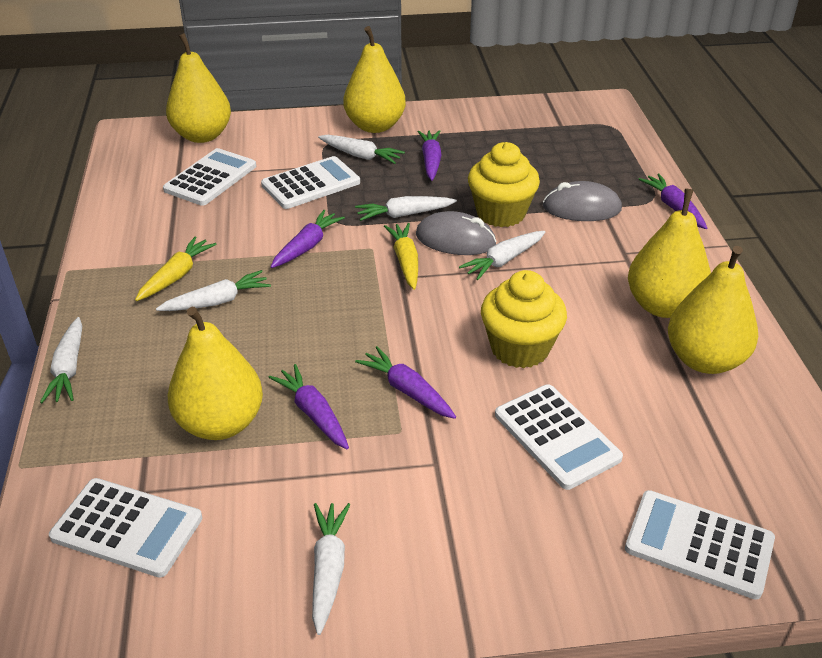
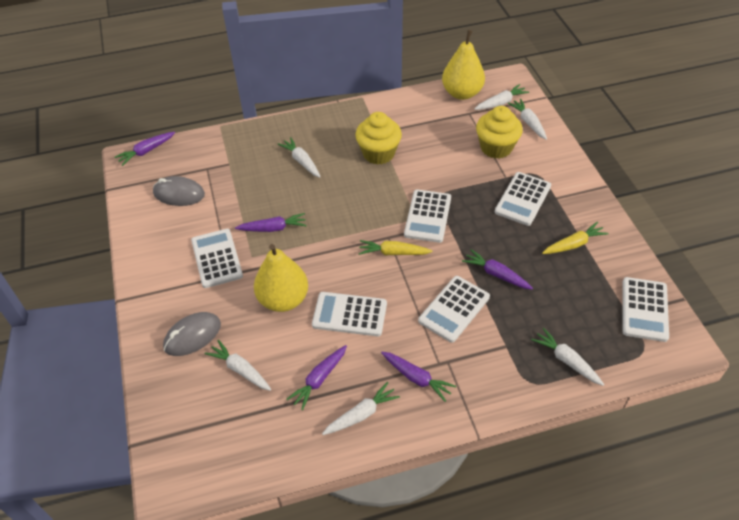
white calculator: [49,478,202,578] [163,148,256,206] [261,156,360,209] [495,384,623,490] [625,490,775,600] = 5 -> [191,229,243,288] [312,292,387,336] [404,190,451,243] [418,276,490,343] [495,172,551,226] [623,277,669,342] = 6
yellow pear: [166,33,231,143] [168,307,263,440] [343,26,406,133] [628,189,711,318] [668,246,758,374] = 5 -> [254,244,308,312] [442,30,485,100] = 2

